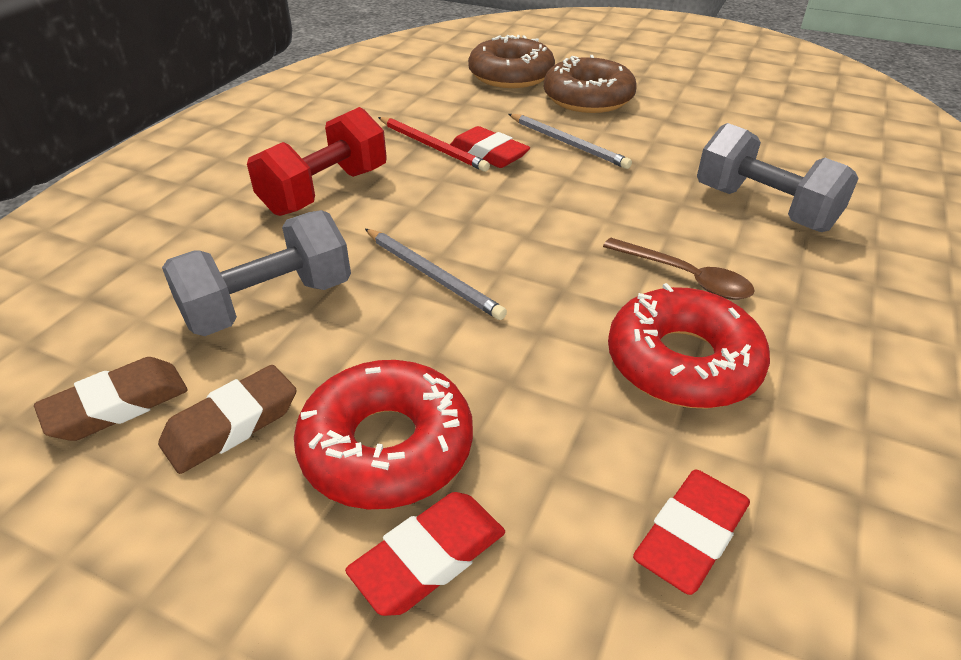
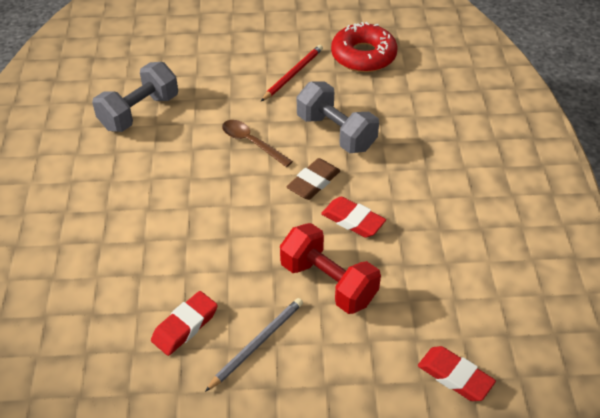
brown donut: [468,35,555,88] [544,55,637,113] = 2 -> none = 0
brown eraser: [34,357,188,441] [158,365,297,474] = 2 -> [287,158,340,200] = 1
grey pencil: [365,229,507,320] [509,114,632,169] = 2 -> [205,298,303,392] = 1
red donut: [294,360,473,509] [608,283,770,409] = 2 -> [331,22,398,72] = 1

